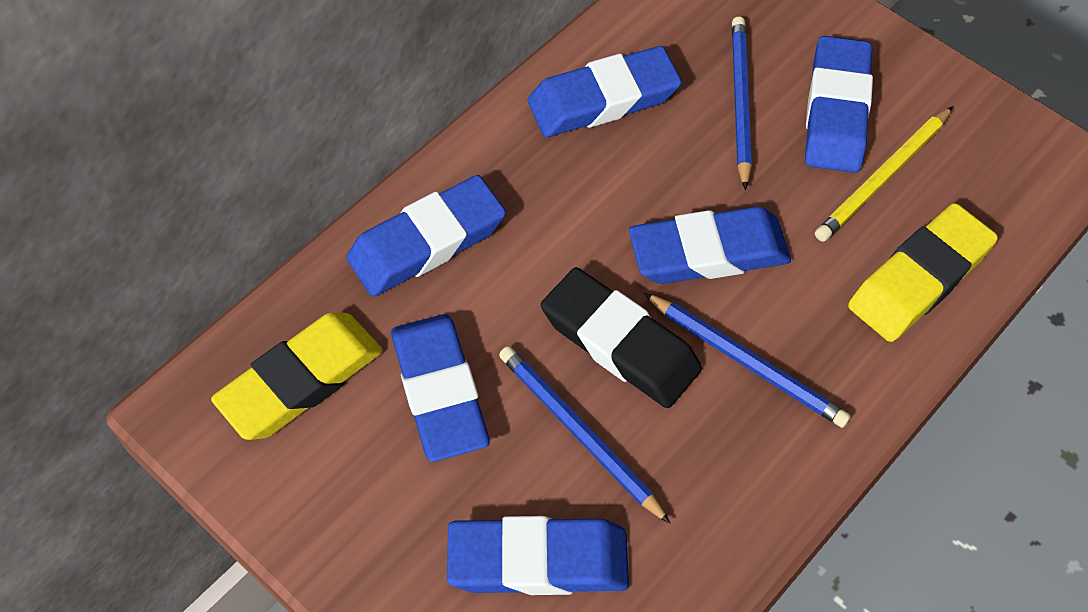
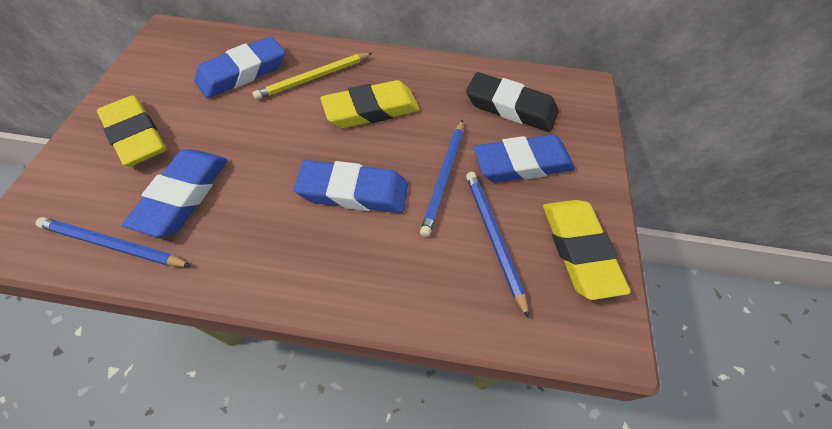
blue eraser: [347,175,506,297] [391,314,490,462] [447,516,629,595] [528,46,682,137] [629,206,791,284] [805,36,873,173] = 6 -> [122,149,228,237] [194,36,285,98] [294,160,408,213] [473,135,575,182] = 4
yellow eraser: [211,312,383,440] [848,203,998,342] = 2 -> [97,95,166,167] [320,80,420,128] [543,200,631,300] = 3

